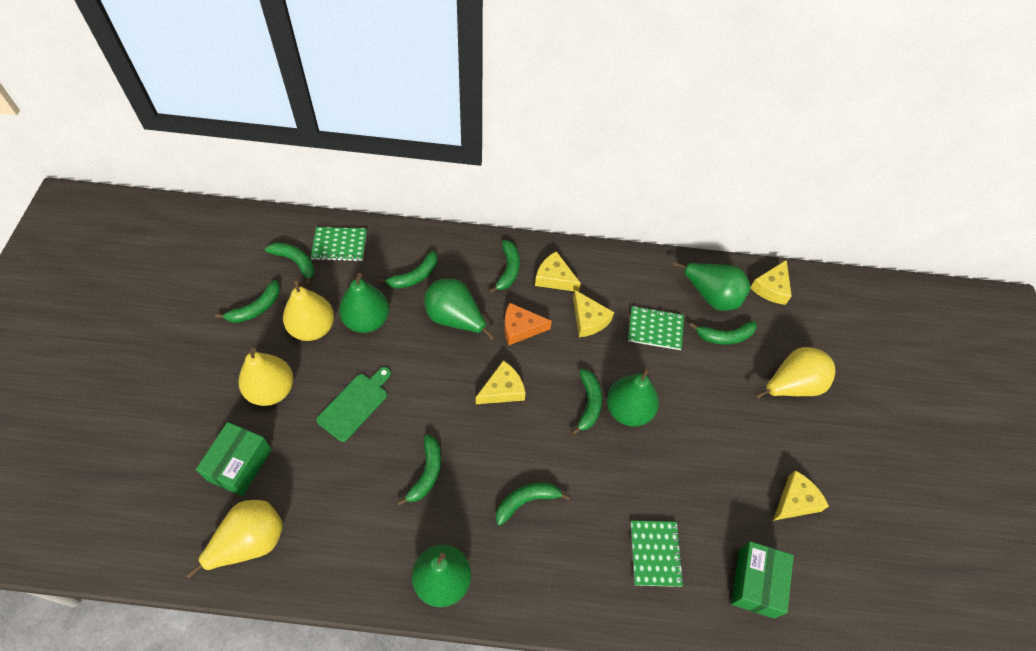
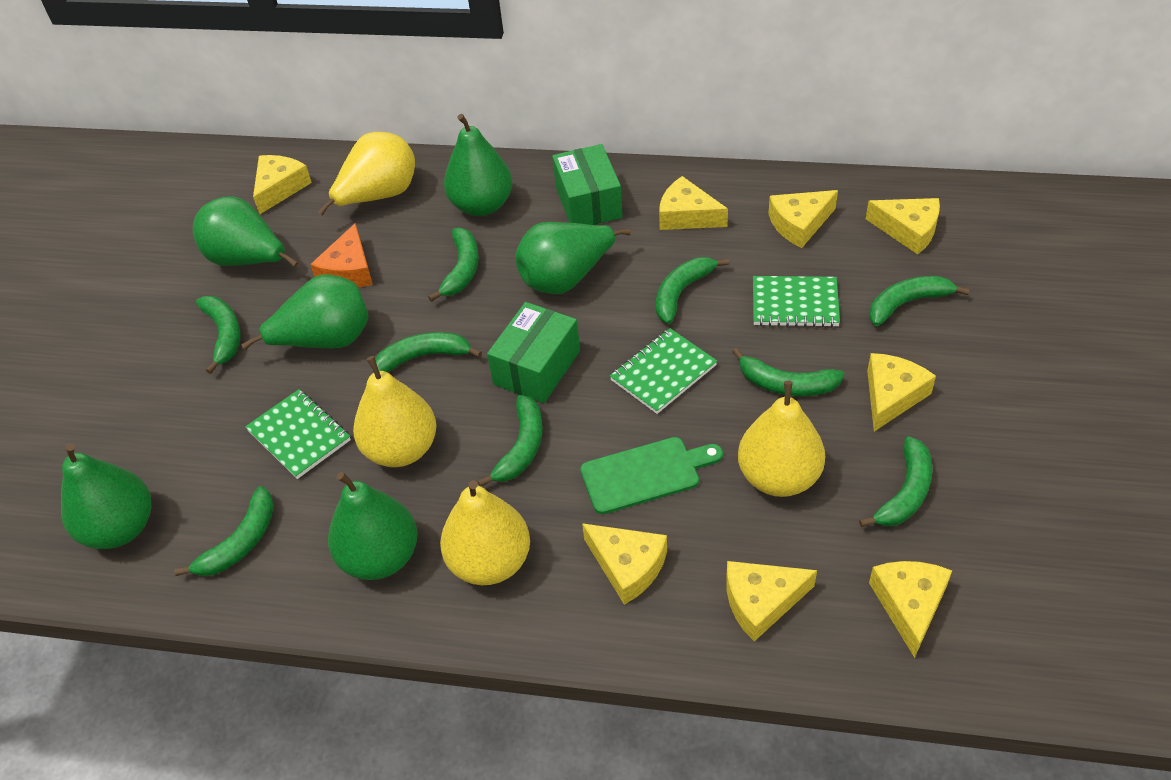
green banana: [215,280,280,323] [265,242,315,286] [378,251,437,289] [397,434,441,506] [489,240,520,293] [496,483,571,525] [571,369,602,435] [689,321,757,345] = 8 -> [174,486,274,576] [196,296,241,374] [373,332,482,373] [428,228,479,302] [478,395,543,487] [656,257,729,324] [732,348,844,396] [859,436,933,527] [869,276,970,326] = 9
green pear: [339,273,389,333] [412,545,471,607] [424,278,494,340] [607,367,659,427] [673,262,751,311] = 5 -> [61,443,151,549] [193,197,298,267] [242,274,368,350] [328,472,418,580] [444,114,512,216] [515,222,631,294] = 6
yellow cheese: [476,360,526,404] [535,251,581,292] [573,290,614,337] [751,260,792,305] [773,470,829,521] = 5 -> [253,155,312,214] [582,523,667,605] [659,176,728,230] [726,561,817,641] [768,190,838,248] [866,198,940,255] [867,353,936,431] [869,561,952,658] = 8

